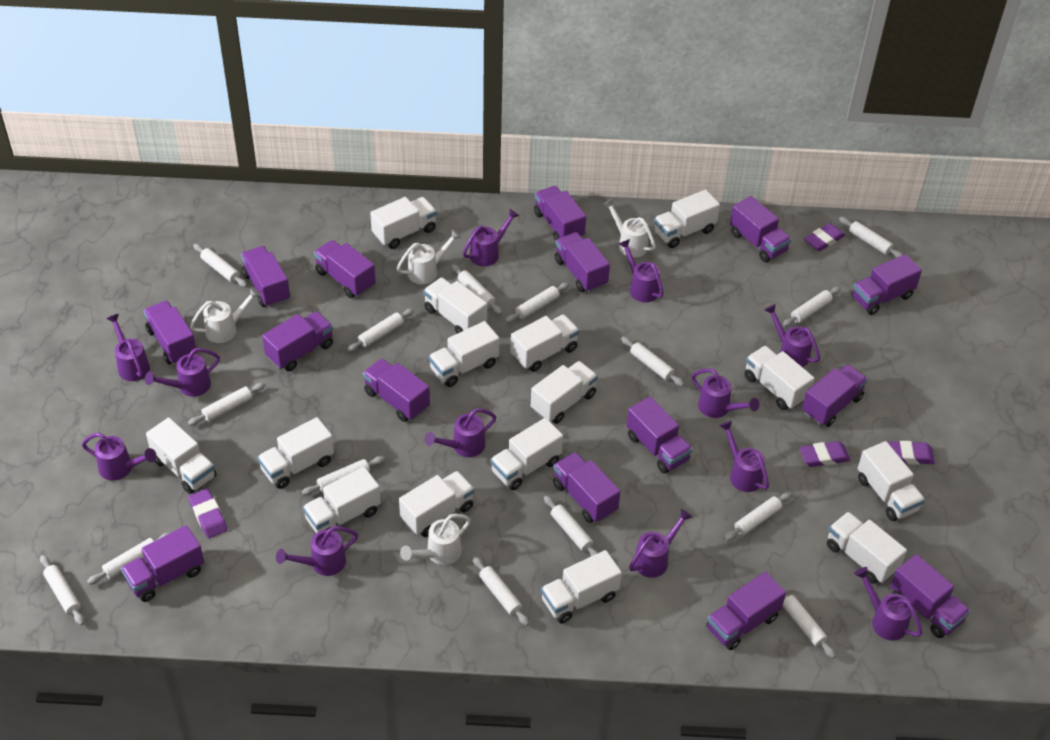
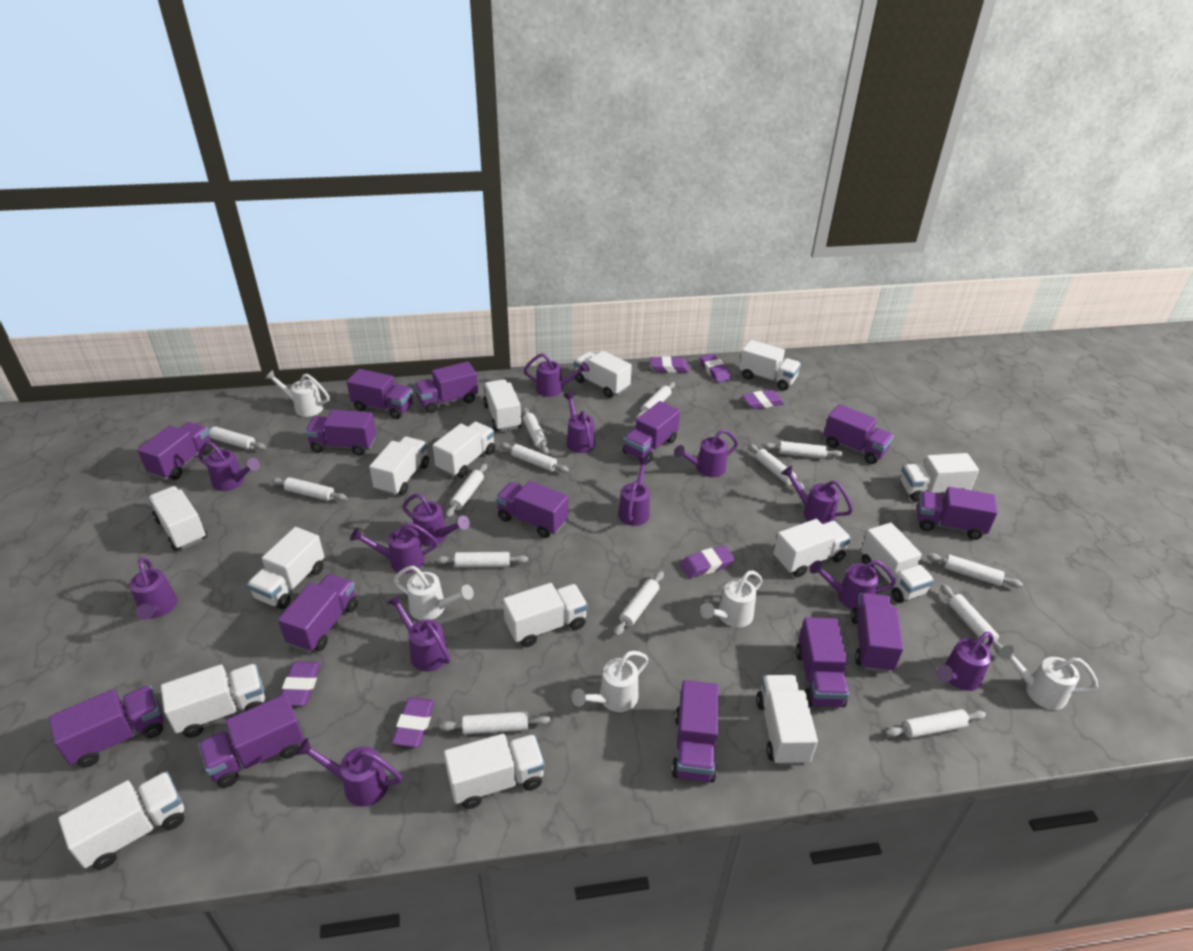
purple eraser: [188,489,228,538] [799,441,850,467] [804,223,845,251] [887,441,935,465] = 4 -> [281,661,321,706] [392,697,435,747] [650,356,689,373] [680,545,735,578] [700,354,731,383] [742,390,784,409] = 6
purple truck: [121,525,204,602] [143,301,197,365] [241,246,290,308] [262,311,333,371] [314,240,376,298] [363,359,430,422] [534,186,586,241] [553,452,621,523] [555,232,610,292] [626,396,693,473] [706,572,786,650] [730,196,791,262] [802,364,868,427] [852,254,922,315] [890,554,971,638] = 15 -> [49,685,164,768] [137,422,213,480] [198,694,304,788] [278,574,358,653] [305,410,376,456] [347,369,413,419] [414,361,478,413] [496,481,568,538] [623,401,680,464] [672,680,719,782] [796,617,849,707] [824,404,894,464] [851,593,904,673] [917,487,998,540] = 14
purple watering can: [82,433,157,481] [106,314,150,381] [145,348,220,397] [276,526,358,576] [425,408,496,457] [462,209,519,266] [619,239,664,302] [629,509,692,578] [691,368,759,418] [719,421,769,492] [764,304,820,367] [854,567,923,641] = 12 -> [130,557,177,620] [198,441,260,491] [296,738,402,807] [350,522,438,573] [387,594,450,671] [403,493,470,546] [524,353,589,397] [563,392,595,453] [618,458,651,526] [674,429,738,477] [781,466,853,524] [810,560,896,610] [936,632,994,691] = 13
white rolling pin: [40,555,84,625] [87,532,170,585] [188,383,265,426] [193,244,247,287] [302,456,384,495] [347,308,414,352] [451,264,502,315] [473,556,529,626] [505,282,569,323] [544,496,598,556] [621,337,684,386] [724,492,792,541] [781,586,836,658] [783,287,841,327] [839,217,903,258] = 15 -> [206,427,266,450] [271,477,347,501] [436,552,528,568] [440,712,550,735] [446,463,487,518] [500,443,569,473] [522,407,549,454] [614,571,664,636] [636,382,675,419] [749,444,805,490] [763,441,843,459] [885,709,986,738] [927,553,1023,588] [941,584,1004,654] = 14
white watering can: [190,287,261,343] [397,229,462,284] [400,514,471,565] [603,198,656,258] = 4 -> [265,370,329,417] [393,566,474,620] [572,651,648,712] [700,571,763,628] [999,645,1098,710] = 5

